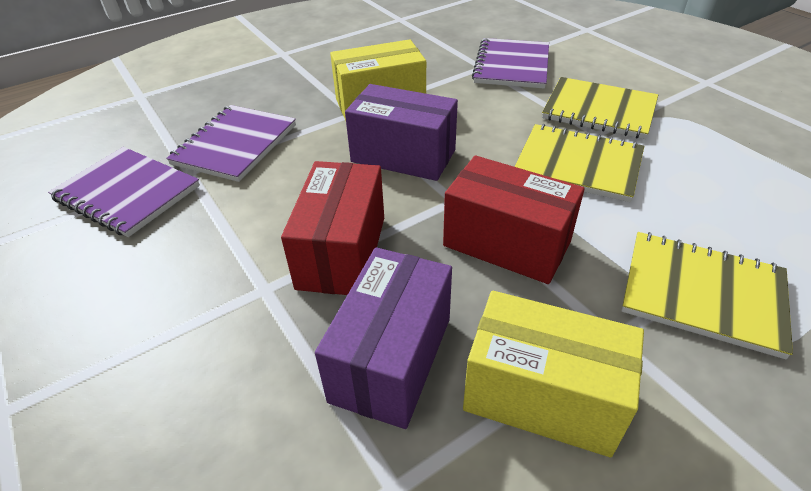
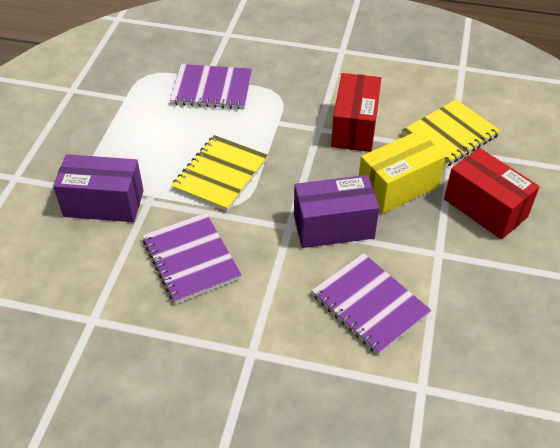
yellow box: [330,39,426,121] [463,291,644,457] = 2 -> [359,130,446,214] = 1
yellow notebook: [514,124,644,202] [542,77,658,139] [621,232,793,359] = 3 -> [171,135,268,211] [401,99,501,168] = 2

